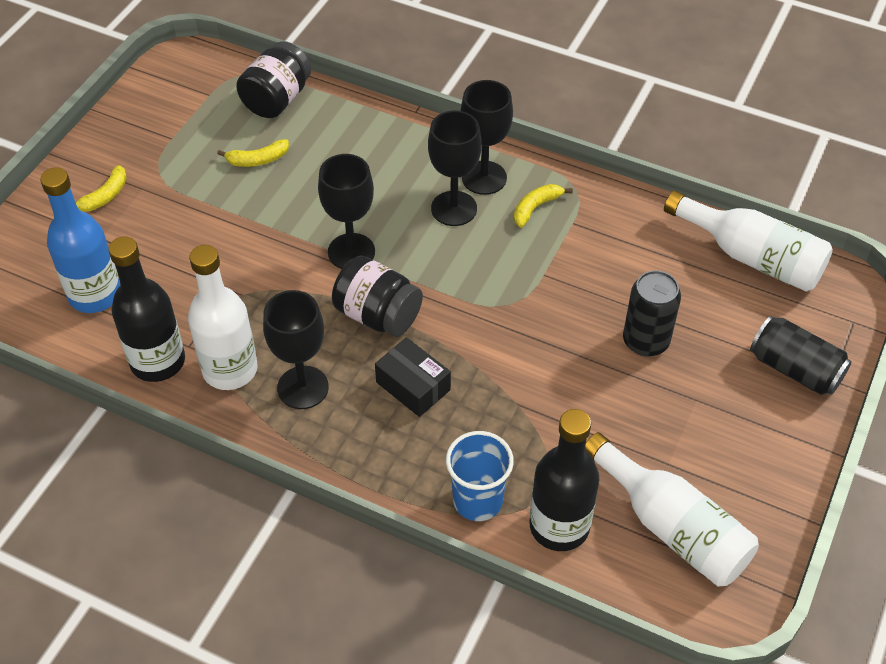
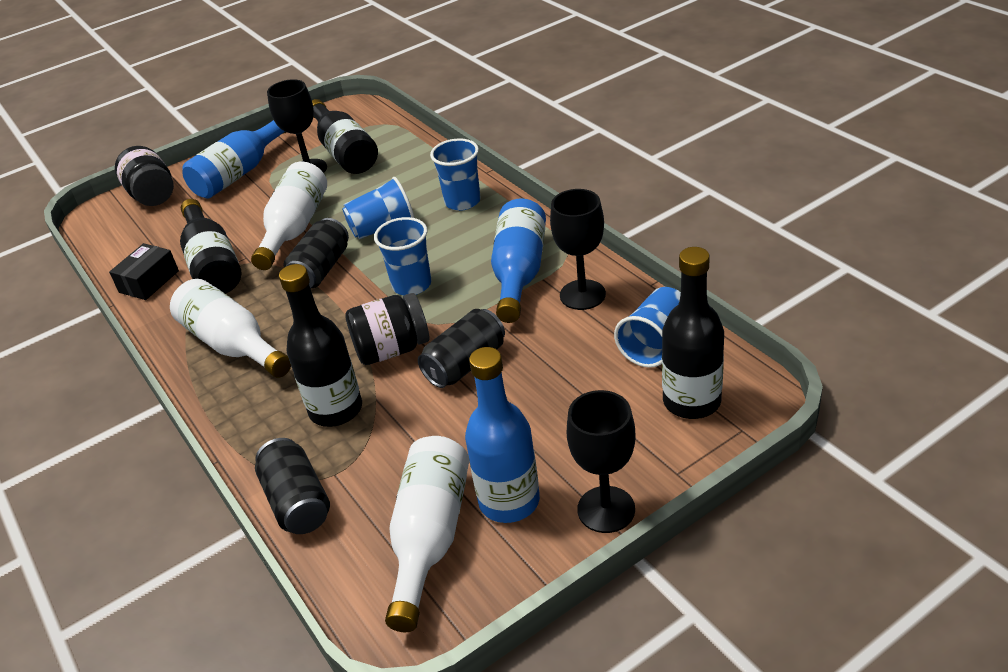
black bottle: [108,237,185,382] [529,409,599,551] = 2 -> [180,199,242,294] [279,264,362,427] [312,99,378,174] [662,247,724,419] = 4
black can: [623,270,681,357] [750,316,852,395] = 2 -> [255,438,330,534] [284,218,349,288] [418,309,505,388] = 3
black goblet: [263,290,329,409] [318,154,375,269] [428,111,482,226] [460,80,513,195] = 4 -> [267,79,327,173] [550,189,606,310] [567,390,636,533] = 3
blue bottle: [40,167,120,313] = 1 -> [183,120,286,199] [465,347,540,523] [491,198,546,323] = 3
blue cup: [446,431,514,521] = 1 -> [342,177,414,239] [374,217,431,295] [430,138,481,211] [614,287,681,368] = 4
yellow banana: [76,165,127,211] [217,139,289,167] [514,184,573,227] = 3 -> none = 0

